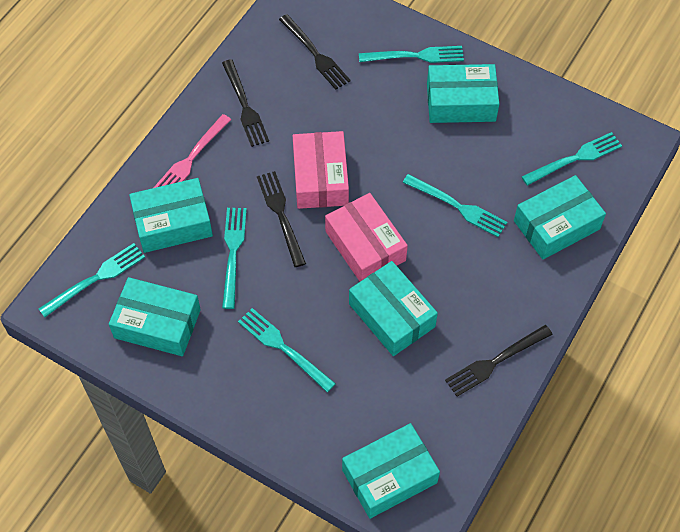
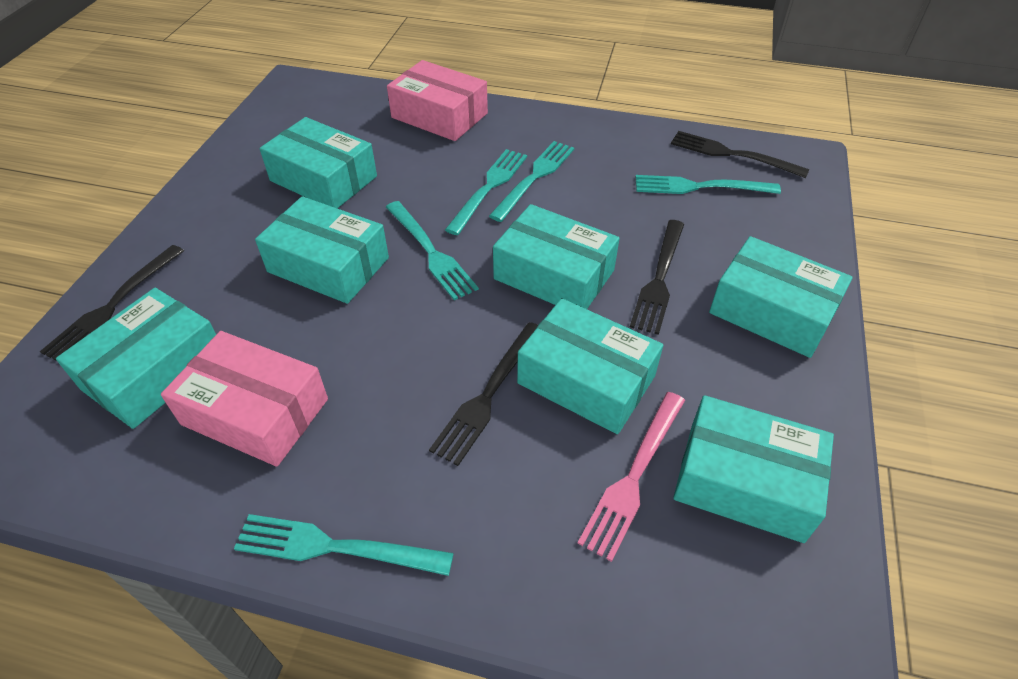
turquoise box: [109,277,201,356] [129,178,213,253] [342,423,440,519] [349,261,438,356] [427,64,499,123] [514,175,606,259] = 6 -> [56,288,216,429] [255,196,389,304] [260,117,377,208] [493,204,620,309] [517,298,663,434] [673,395,834,543] [709,236,853,358] = 7
turquoise fork: [39,243,145,317] [222,208,247,309] [238,308,336,392] [359,46,464,63] [403,174,508,237] [522,132,622,186] = 6 -> [234,514,454,576] [386,201,479,300] [445,149,527,235] [489,141,574,222] [636,175,781,194] = 5

